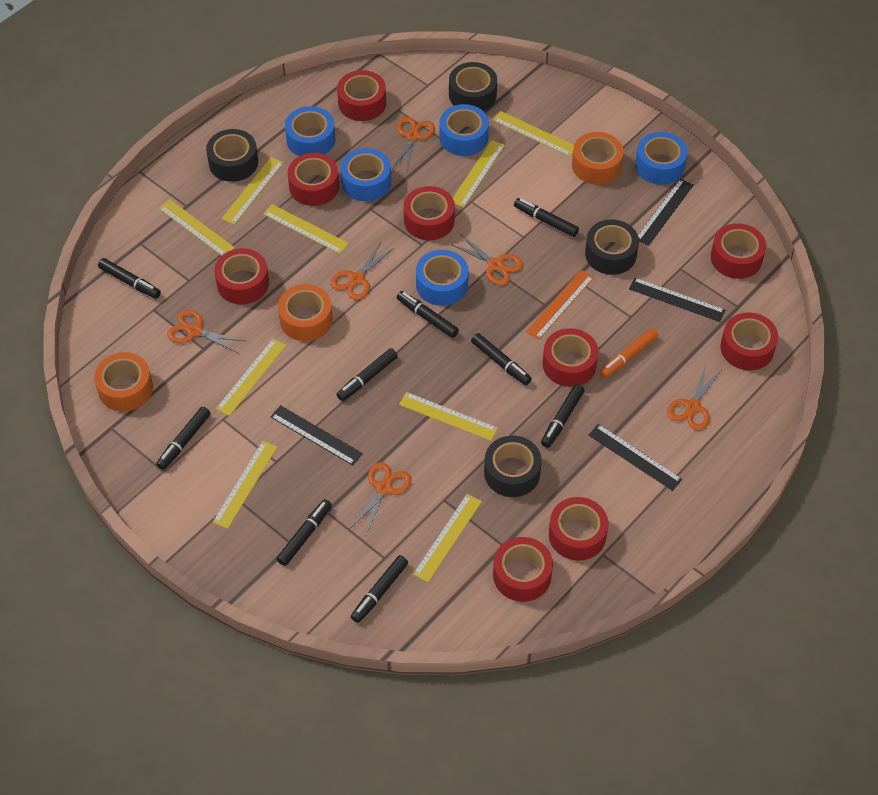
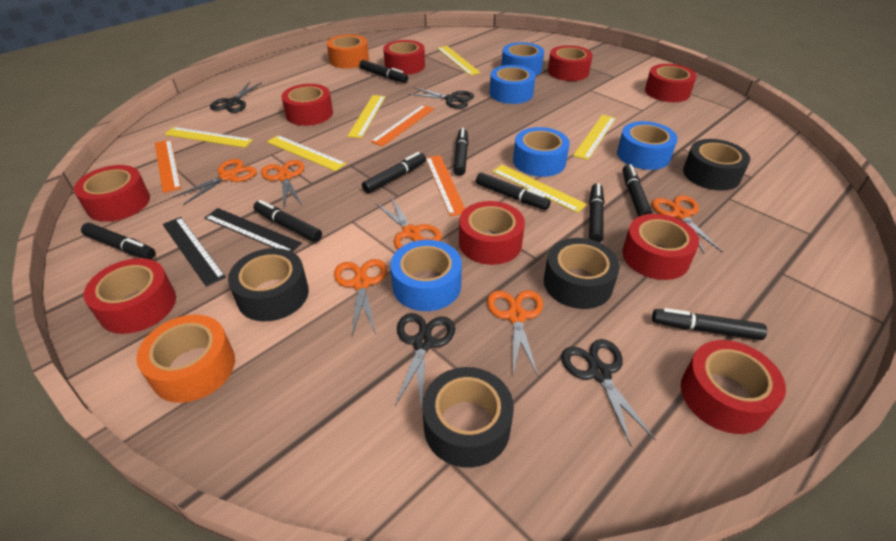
black ruler: [270,405,363,465] [589,424,682,491] [629,277,725,322] [638,179,694,246] = 4 -> [162,217,226,287] [204,208,302,252] = 2
black scissors: none = 0 -> [210,82,262,113] [395,313,455,408] [408,87,474,109] [561,339,656,446] = 4
orange marker: [600,328,658,378] = 1 -> none = 0
orange ruler: [526,270,594,340] = 1 -> [155,140,181,193] [371,105,434,146] [426,155,465,216] = 3
orange tape: [94,352,153,412] [278,284,333,341] [572,132,624,184] = 3 -> [136,315,235,403] [327,34,369,68] = 2
yellow ruler: [159,200,235,256] [213,441,277,529] [216,338,287,416] [221,157,284,225] [263,204,349,254] [399,392,498,441] [413,494,482,582] [453,140,505,207] [493,111,574,157] = 9 -> [164,127,253,148] [267,135,346,171] [347,95,386,138] [437,46,481,75] [492,165,587,213] [573,115,616,160] = 6

